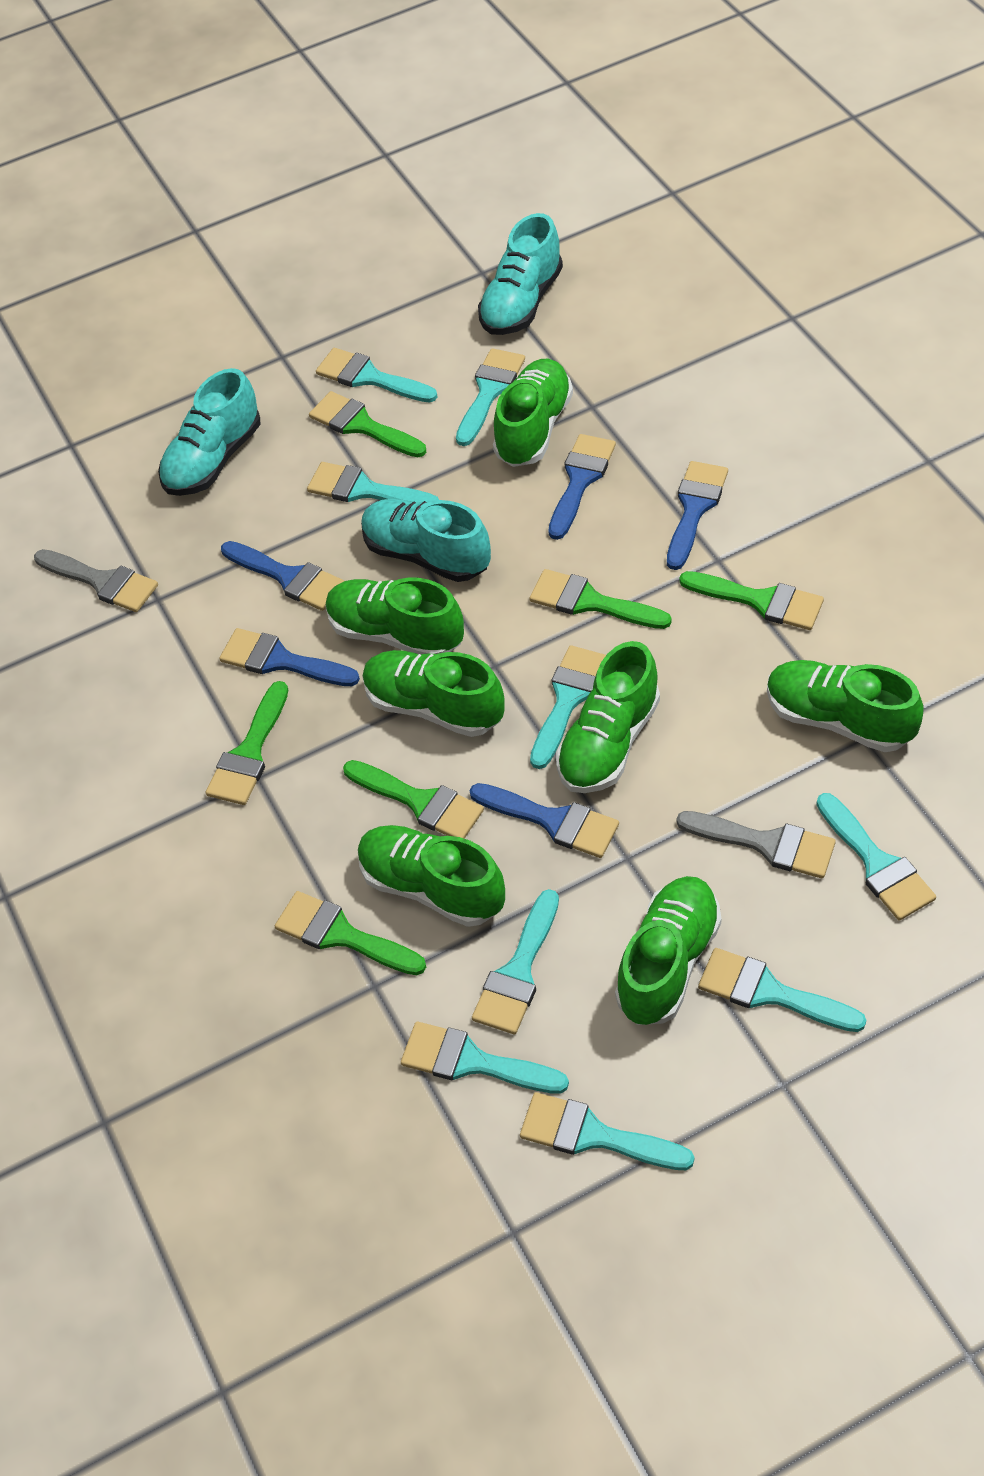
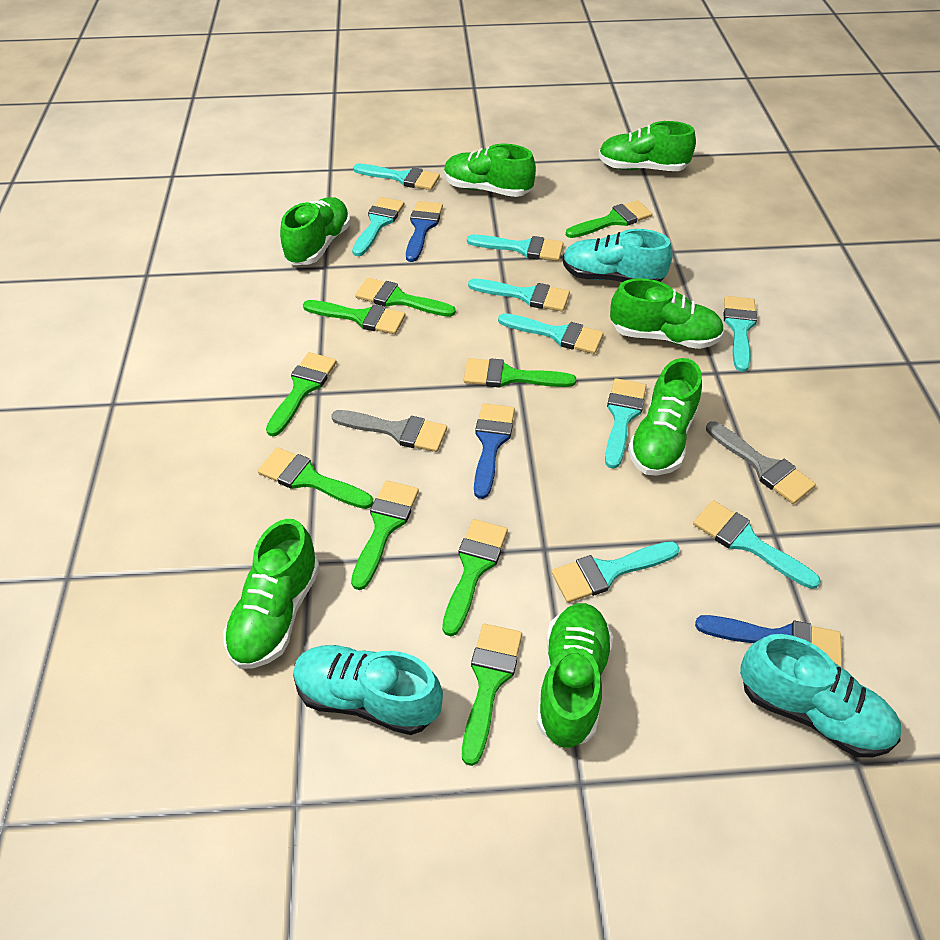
blue brush: [219,628,360,686] [221,541,344,611] [469,783,619,858] [548,434,616,540] [667,461,728,570] = 5 -> [406,201,443,262] [474,403,515,499] [695,615,842,667] = 3
green brush: [206,681,288,805] [275,891,426,975] [309,391,426,457] [343,760,484,839] [529,569,671,629] [680,571,824,630] = 6 -> [258,447,373,509] [266,352,337,436] [303,300,405,334] [351,480,419,590] [355,278,456,317] [442,519,508,636] [462,624,522,766] [464,358,576,387] [566,200,652,238] = 9

